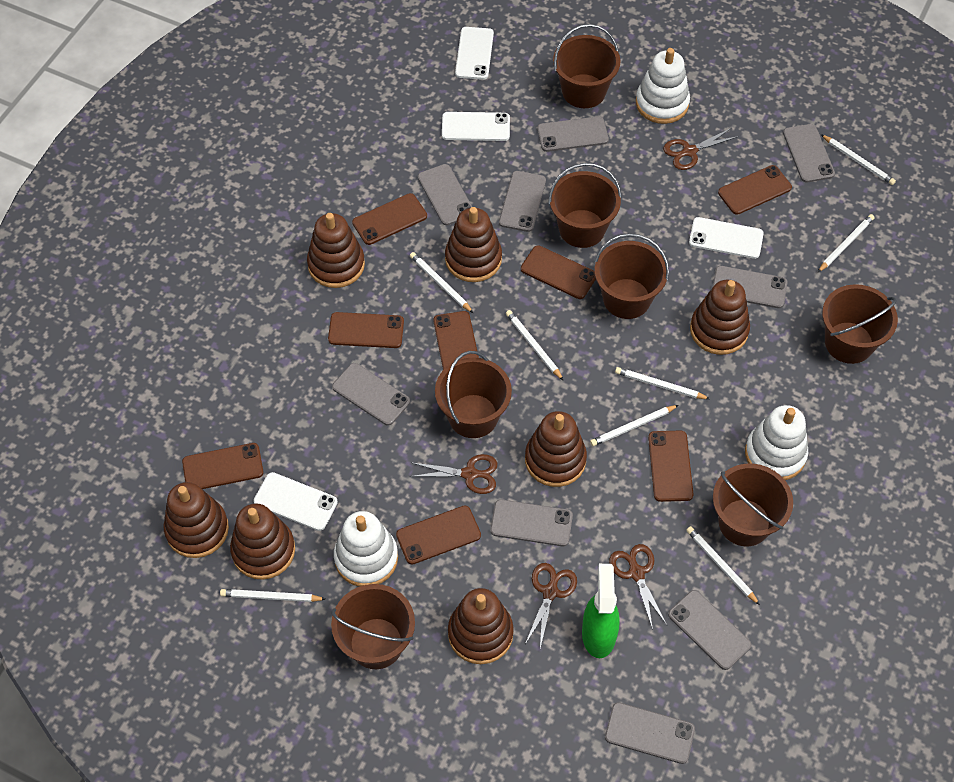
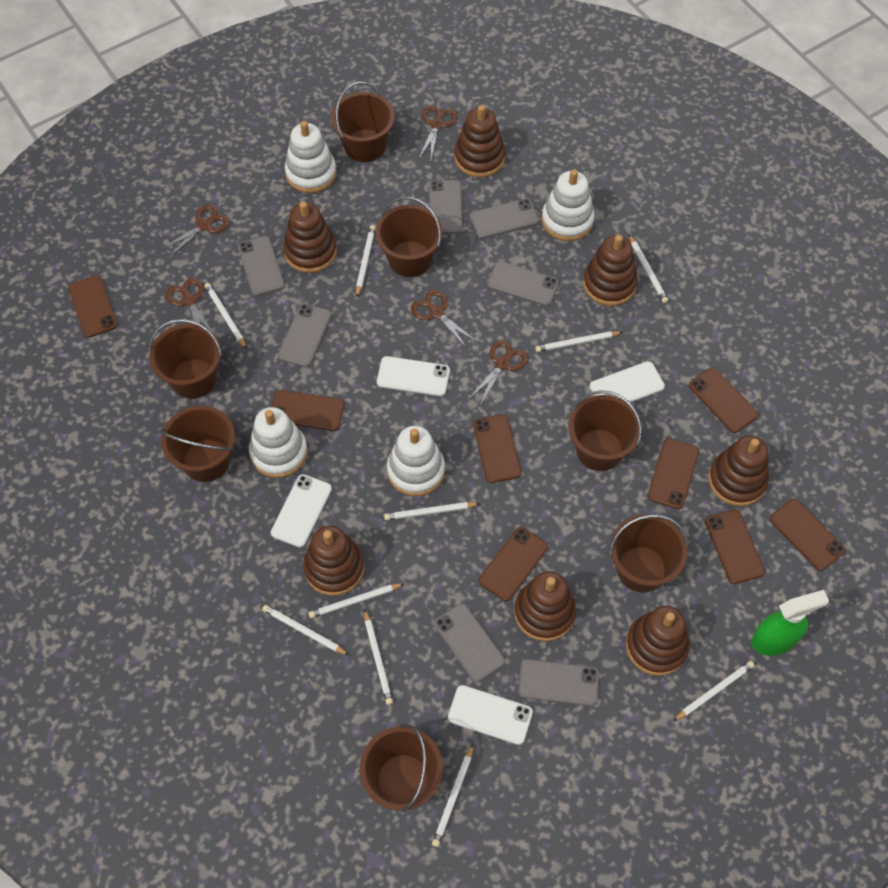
brown scissors: [409,454,498,494] [525,563,577,648] [609,544,667,630] [663,128,739,170] = 4 -> [162,204,230,257] [166,278,216,336] [411,290,477,348] [419,105,457,159] [469,340,528,405] = 5
grey phone: [332,363,410,426] [418,164,472,225] [490,499,573,546] [499,171,546,232] [537,116,609,152] [605,702,695,764] [668,590,752,670] [712,266,788,308] [783,124,835,182] = 9 -> [238,236,285,296] [278,304,332,367] [429,180,462,234] [434,603,505,682] [469,198,539,239] [487,261,559,306] [518,659,599,706] = 7
white pencil: [220,589,325,602] [410,252,473,313] [506,310,564,381] [590,405,678,446] [615,367,710,399] [686,526,760,605] [818,214,875,272] [821,134,896,185] = 8 -> [205,283,247,349] [262,605,349,655] [308,583,405,618] [356,225,376,297] [364,609,393,705] [384,502,480,520] [432,745,473,847] [535,331,622,352] [629,235,668,303] [673,661,754,721] = 10
white stacking toy: [334,511,398,587] [636,48,690,124] [745,405,808,480] = 3 -> [249,407,307,478] [285,121,337,193] [387,426,445,496] [542,169,595,241] = 4

